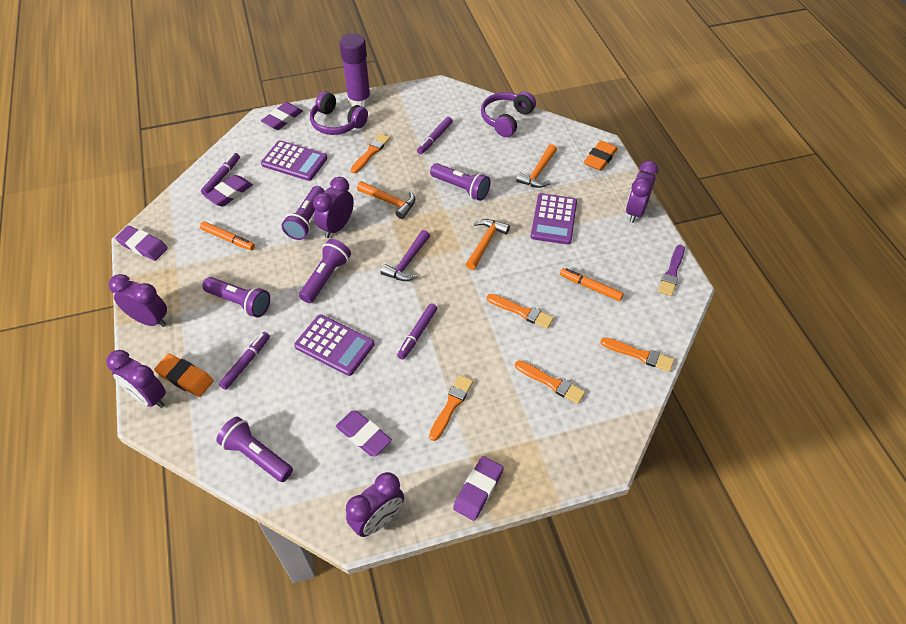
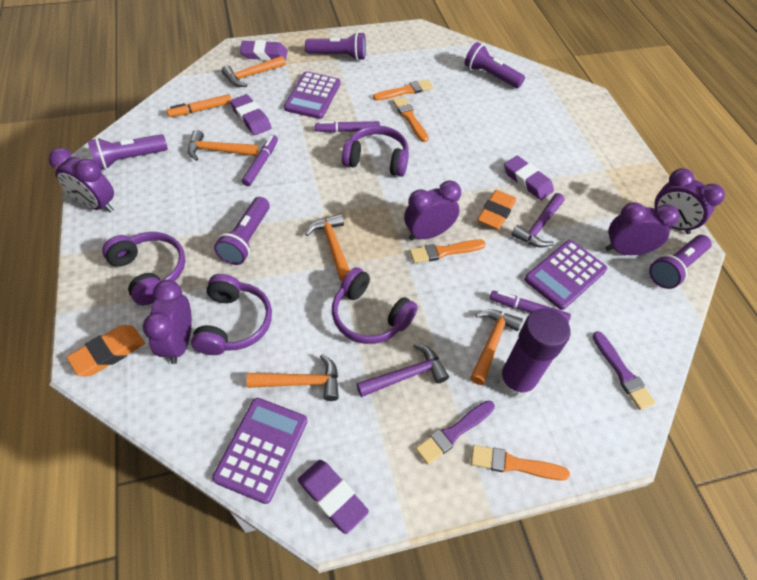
orange brush: [351,133,390,173] [429,375,473,441] [487,294,554,329] [515,360,585,404] [600,337,674,372] = 5 -> [373,79,433,101] [392,97,429,142] [409,240,486,263] [471,445,570,480] = 4
orange hammer: [357,181,415,219] [466,219,510,270] [516,144,557,188] = 3 -> [188,130,258,161] [222,56,286,87] [246,354,339,401] [305,214,350,281] [470,309,523,385] = 5
orange marker: [200,221,255,250] [560,268,624,301] = 2 -> [167,94,232,117] = 1
purple brush: [658,245,685,296] = 1 -> [416,400,495,465] [592,331,655,410] = 2
purple eraser: [115,226,168,261] [204,175,253,207] [261,102,303,130] [336,411,392,456] [453,456,504,521] = 5 -> [230,94,271,135] [240,40,287,61] [298,460,369,534] [504,156,554,200] = 4
purple hammer: [380,230,430,281] = 1 -> [357,343,449,397] [511,193,565,248] = 2
purple headphones: [310,91,368,135] [481,91,536,137] = 2 -> [102,232,185,305] [191,274,272,355] [332,267,418,344] [342,125,409,177] = 4
purple marker: [201,153,240,196] [219,332,270,390] [397,304,437,360] [417,117,453,154] = 4 -> [242,135,278,186] [315,121,380,132] [490,291,571,323] = 3

